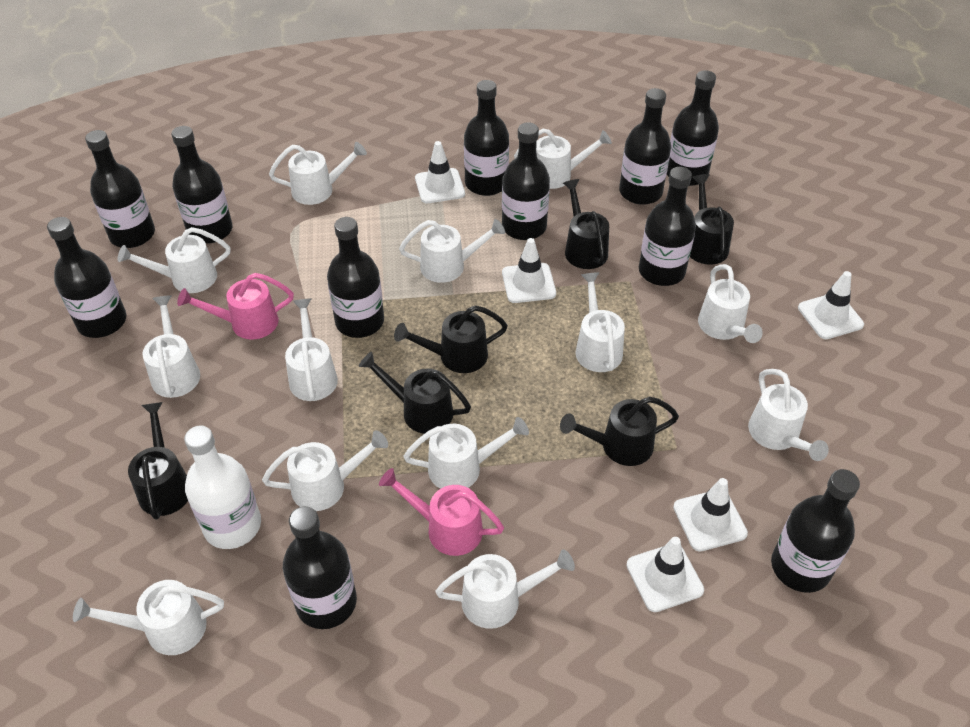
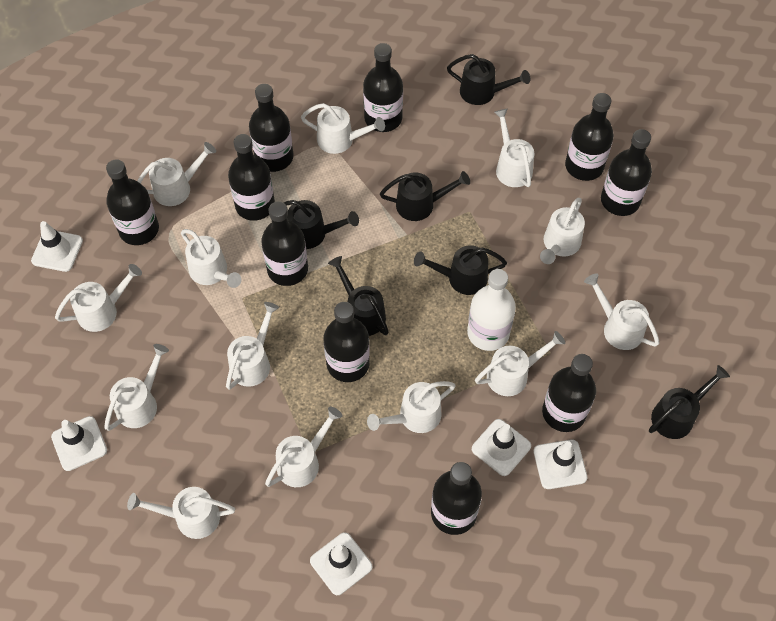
black bottle: [47,217,126,338] [85,130,155,248] [171,126,233,244] [283,506,357,629] [327,217,384,338] [464,80,509,196] [502,122,550,240] [619,88,671,205] [639,167,696,286] [667,70,719,186] [771,469,860,593] = 11 -> [106,159,159,245] [228,134,275,221] [249,84,293,172] [261,201,308,286] [324,302,370,382] [363,43,403,132] [431,462,482,535] [542,354,596,432] [565,93,614,181] [601,129,652,216] = 10
pink watering can: [177,273,294,340] [379,468,504,556] = 2 -> none = 0

